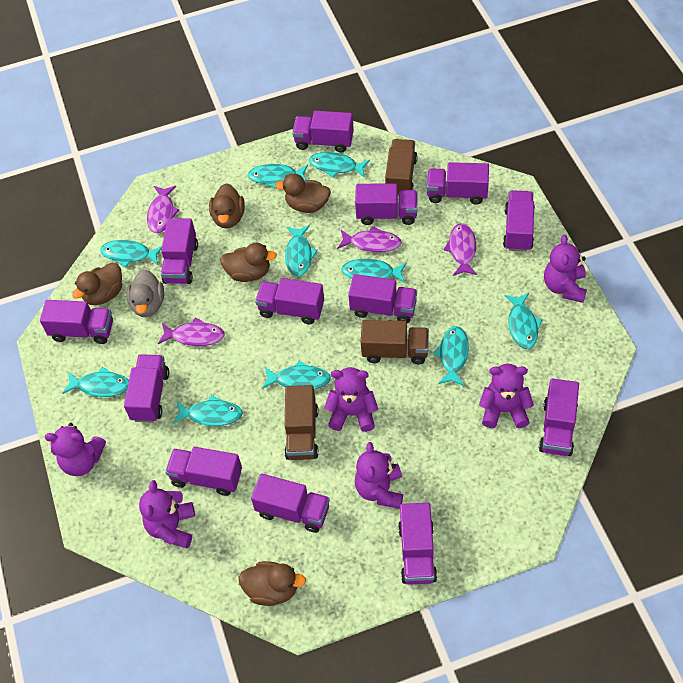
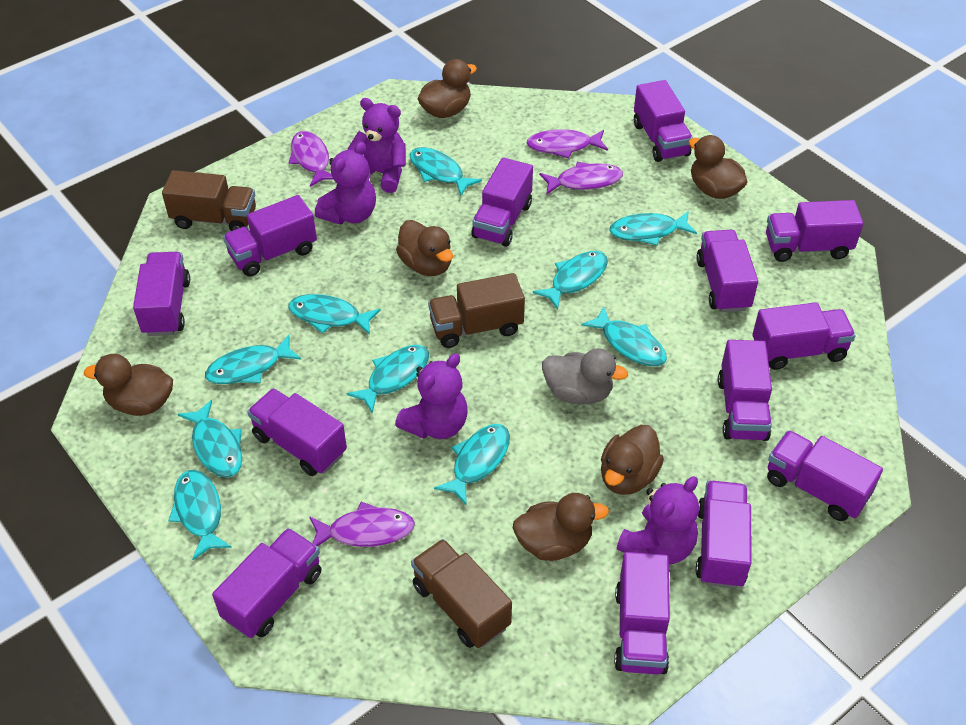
brown duck: [72,263,122,305] [209,183,245,228] [220,243,277,282] [238,561,306,606] [275,173,331,213] = 5 -> [84,354,173,416] [396,220,453,276] [417,59,477,118] [513,493,609,561] [601,425,664,495] [688,135,747,199] = 6
purple teddy bear: [44,423,106,476] [139,480,195,549] [324,367,378,432] [355,442,403,509] [479,364,534,428] [544,235,587,303] = 6 -> [315,142,376,225] [347,98,406,193] [395,353,468,439] [617,476,699,564] = 4

